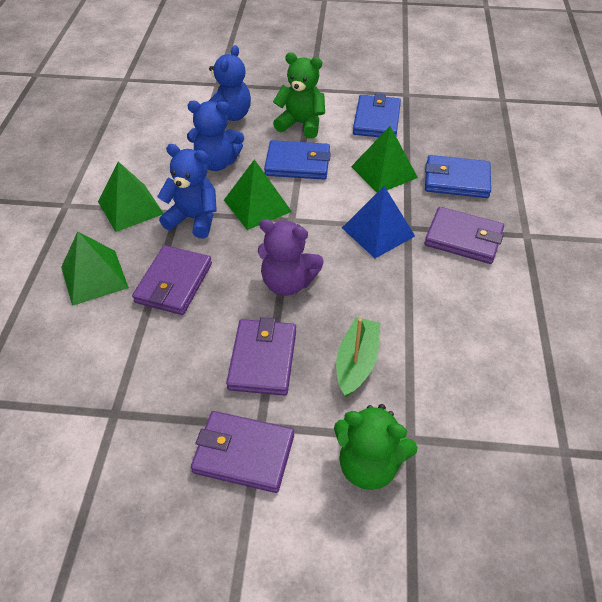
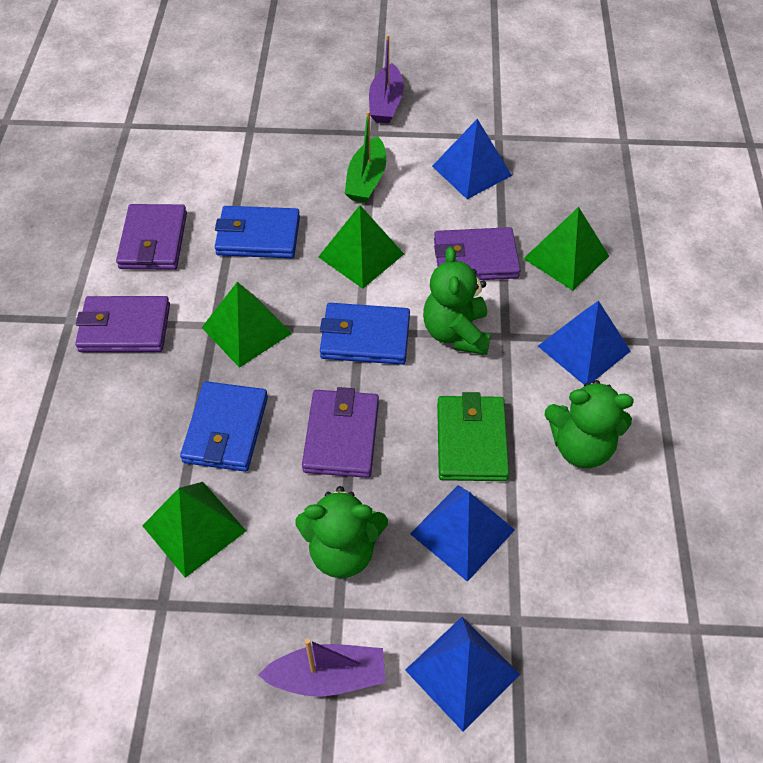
blue pyramid: [342,186,415,258] = 1 -> [405,617,520,732] [410,485,515,582] [432,119,512,199] [538,301,631,385] = 4
blue teddy bear: [157,144,217,238] [187,101,244,171] [209,45,251,121] = 3 -> none = 0
green teddy bear: [273,52,325,139] [334,404,418,490] = 2 -> [295,486,388,578] [423,247,491,355] [545,380,634,468] = 3
green wallet: none = 0 -> [437,392,509,481] = 1
purple boat: none = 0 -> [258,639,386,697] [369,35,404,123] = 2
purple teddy bear: [258,219,324,296] = 1 -> none = 0

